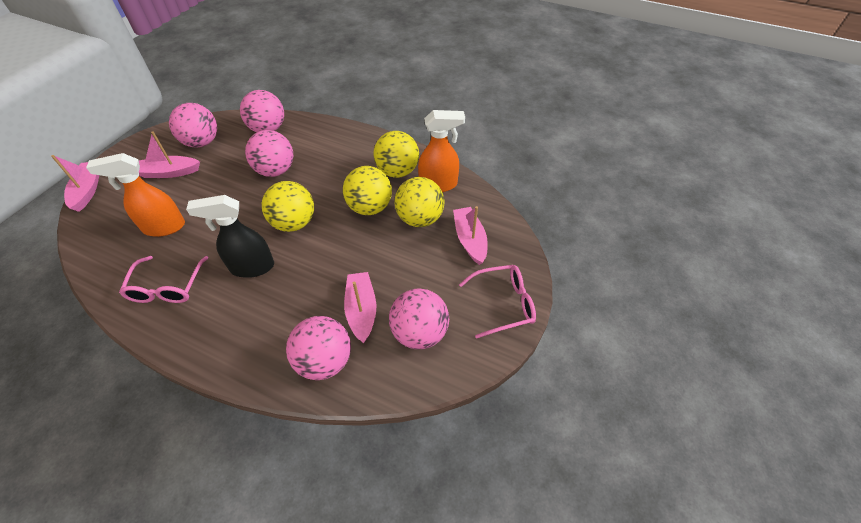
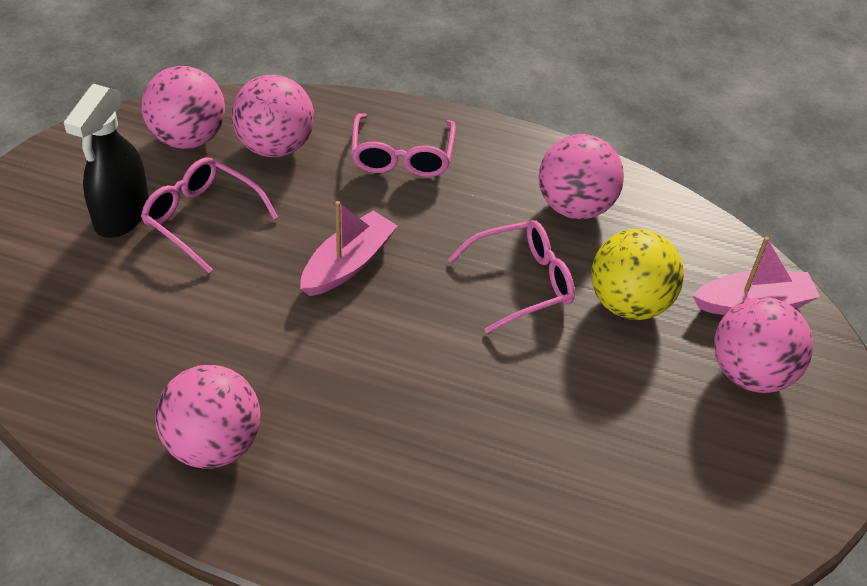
orange spray bottle: [86,153,185,237] [418,110,465,192] = 2 -> none = 0
pink boat: [51,155,100,212] [139,131,200,178] [344,272,376,343] [453,206,488,265] = 4 -> [300,201,397,296] [692,237,820,315] = 2
pink glasses: [119,256,208,303] [459,265,536,339] = 2 -> [141,157,278,273] [351,113,456,177] [448,220,575,334] = 3
yellow ball: [262,181,314,232] [343,166,392,215] [374,131,419,178] [395,177,445,227] = 4 -> [591,229,684,320] = 1

